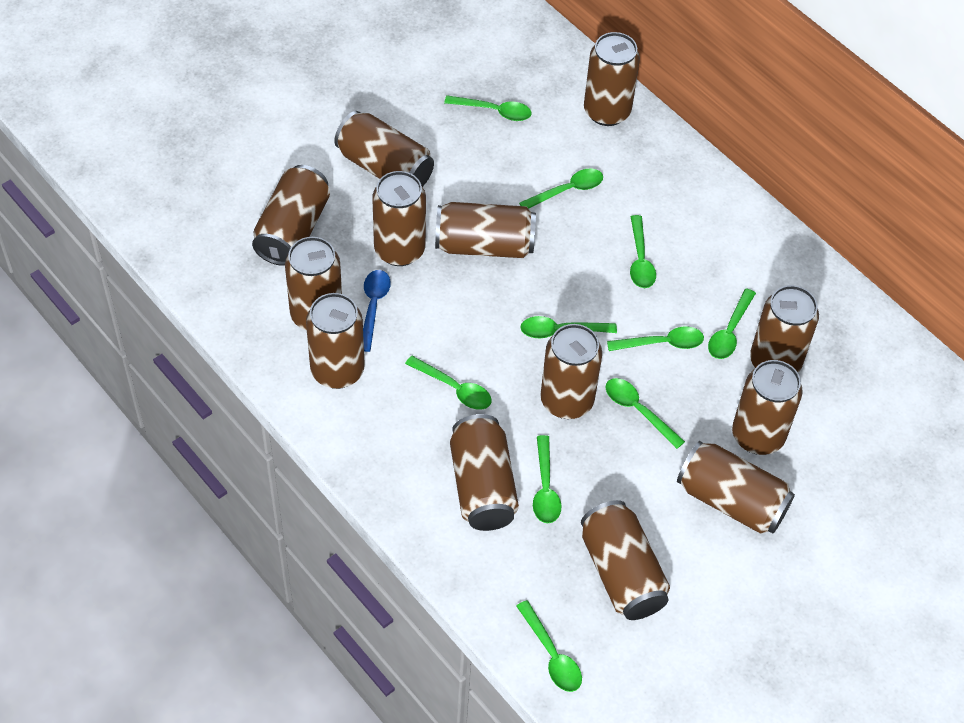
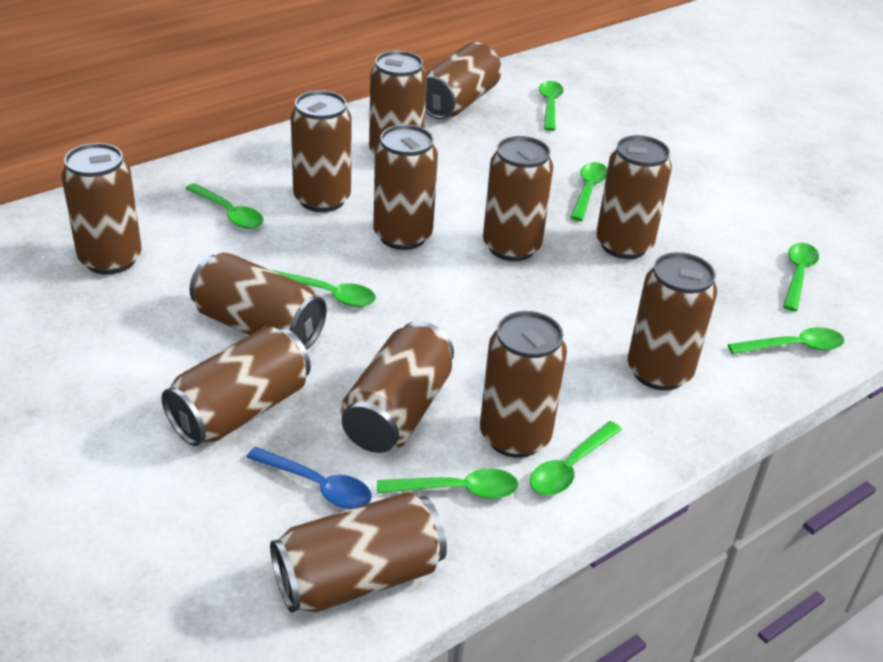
green spoon: [405,356,491,410] [444,95,532,121] [516,600,582,692] [519,168,603,209] [520,316,617,338] [533,435,561,523] [605,378,685,449] [607,326,704,351] [630,215,656,288] [708,288,756,359] = 10 -> [185,183,263,229] [271,270,376,307] [377,468,518,499] [530,421,622,495] [539,81,564,131] [570,162,607,221] [728,327,845,354] [783,243,819,311] = 8

